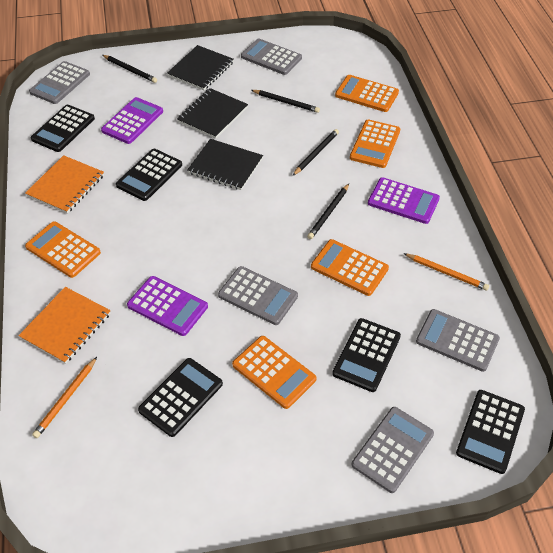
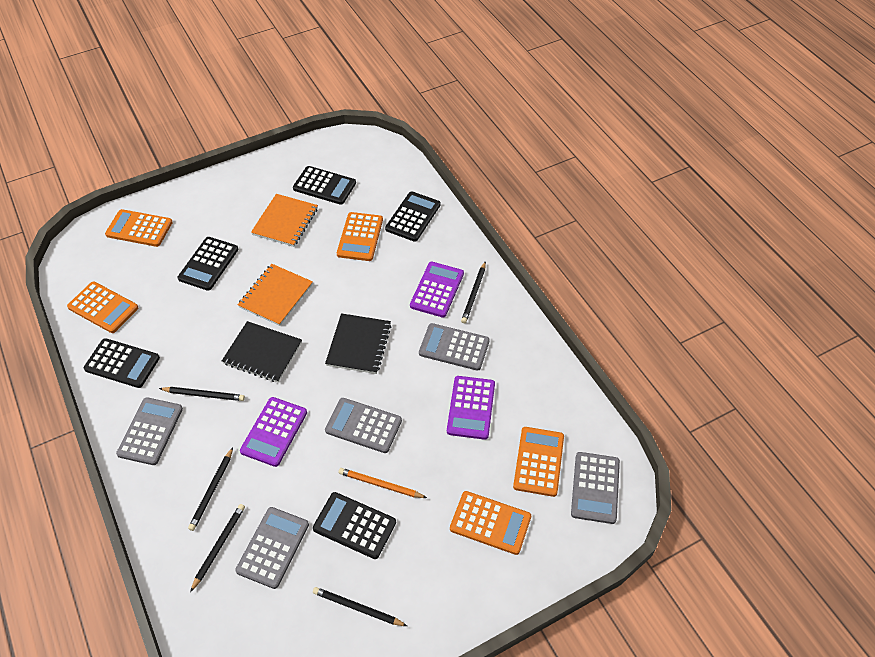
black notebook: [167,45,234,90] [177,88,248,139] [187,139,263,190] = 3 -> [222,321,302,382] [325,313,392,374] = 2
black pencil: [102,55,157,83] [252,90,320,113] [293,129,339,175] [307,184,349,239] = 4 -> [159,387,245,401] [188,447,233,531] [190,504,245,592] [313,587,407,626] [461,261,486,323] = 5
orange pencil: [32,357,97,438] [403,253,489,291] = 2 -> [339,468,427,498] = 1

